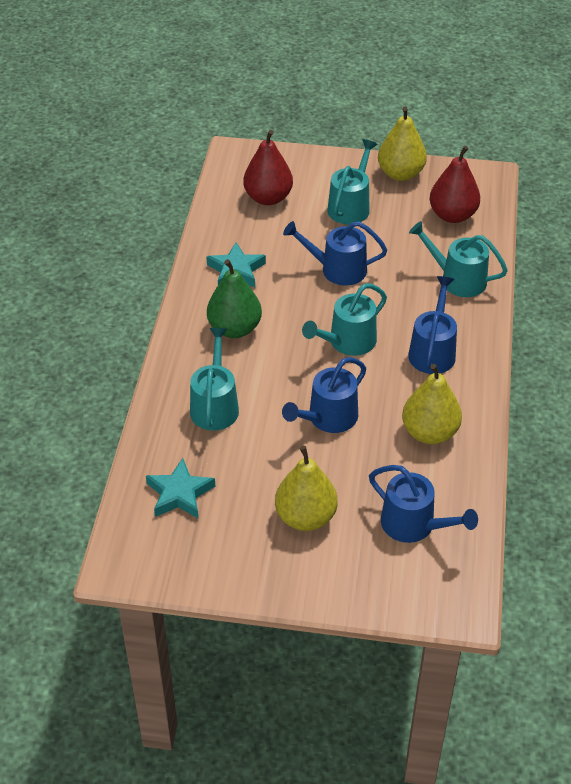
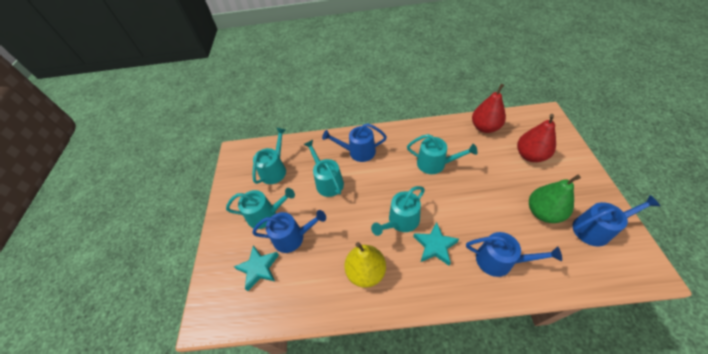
turquoise watering can: [190,328,239,431] [302,284,387,356] [327,139,378,225] [409,221,508,297] = 4 -> [226,188,295,229] [252,127,286,184] [303,140,344,197] [371,186,425,236] [407,134,478,174] = 5
yellow pear: [275,446,338,531] [378,107,427,181] [402,364,462,444] = 3 -> [344,242,386,288] = 1

